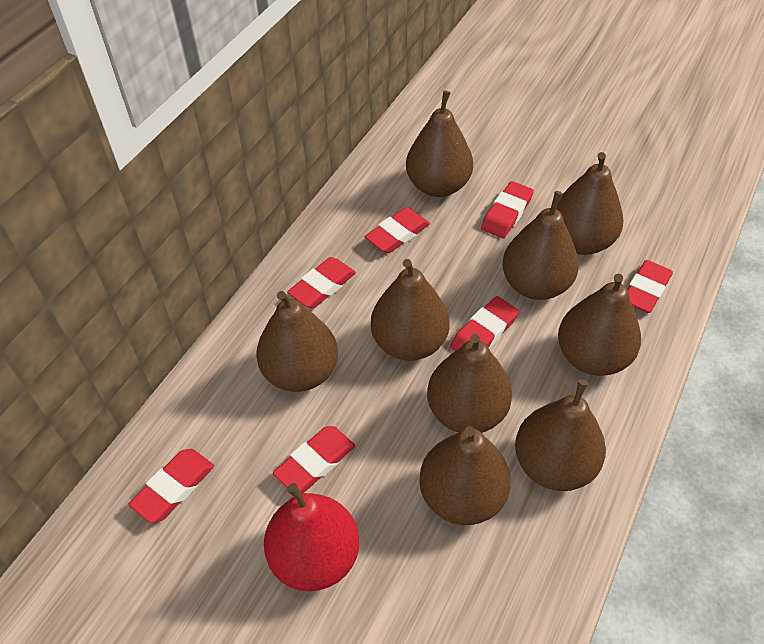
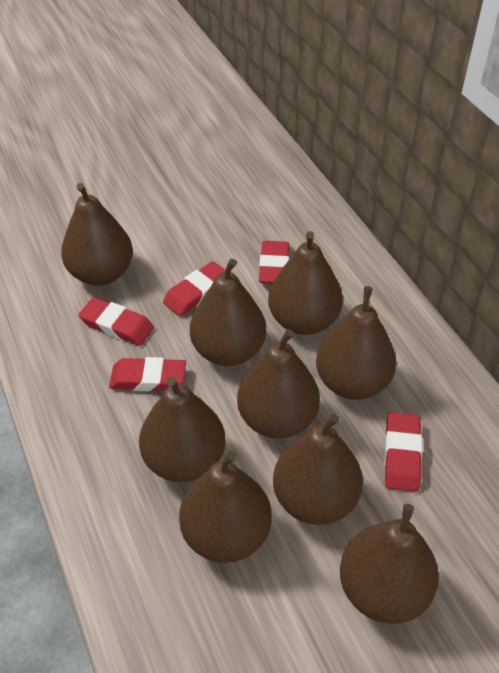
red eraser: [128,449,214,523] [273,426,355,493] [287,257,356,308] [365,207,430,253] [450,296,519,351] [481,181,534,238] [627,260,673,313] = 7 -> [79,297,154,346] [109,357,186,391] [163,261,225,316] [259,241,289,284] [384,412,422,492] = 5
red pear: [264,483,359,591] = 1 -> none = 0

